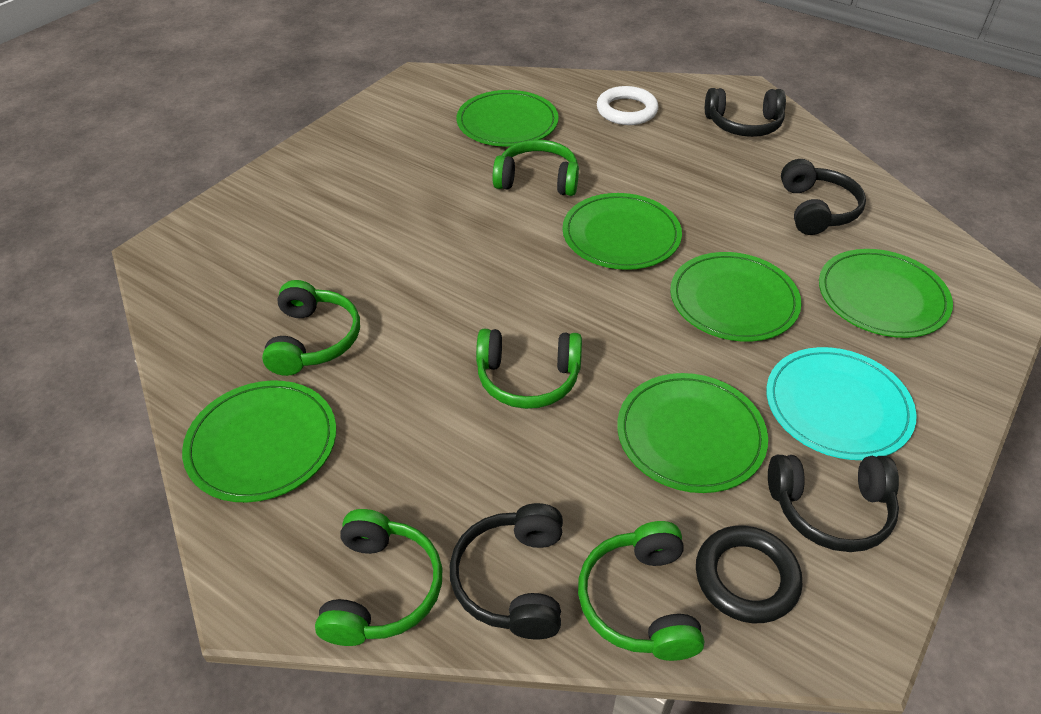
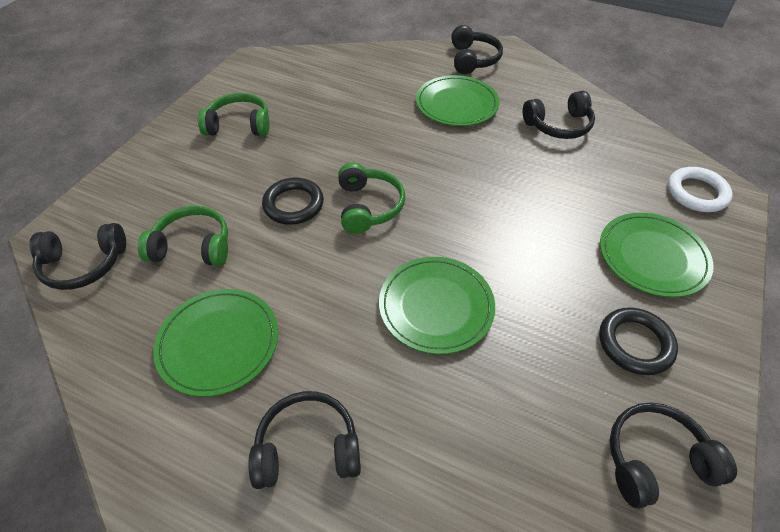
black headphones: [450,503,563,639] [705,88,786,137] [768,455,899,552] [781,159,866,235] = 4 -> [30,223,126,290] [249,391,361,489] [451,25,503,74] [523,91,595,139] [610,402,737,509] = 5
black ring: [696,525,803,623] = 1 -> [262,178,324,225] [599,307,678,375] = 2
green headphones: [262,280,360,376] [315,509,442,646] [476,329,582,409] [493,140,579,196] [578,521,704,661] = 5 -> [138,206,228,266] [198,93,269,136] [338,163,405,234] = 3
green plate: [182,380,336,502] [457,90,559,147] [562,193,682,270] [617,373,768,493] [670,252,802,342] [819,249,953,338] = 6 -> [153,289,278,397] [379,257,495,354] [416,75,500,126] [600,213,714,297] = 4
turquoise plate: [766,347,917,460] = 1 -> none = 0

